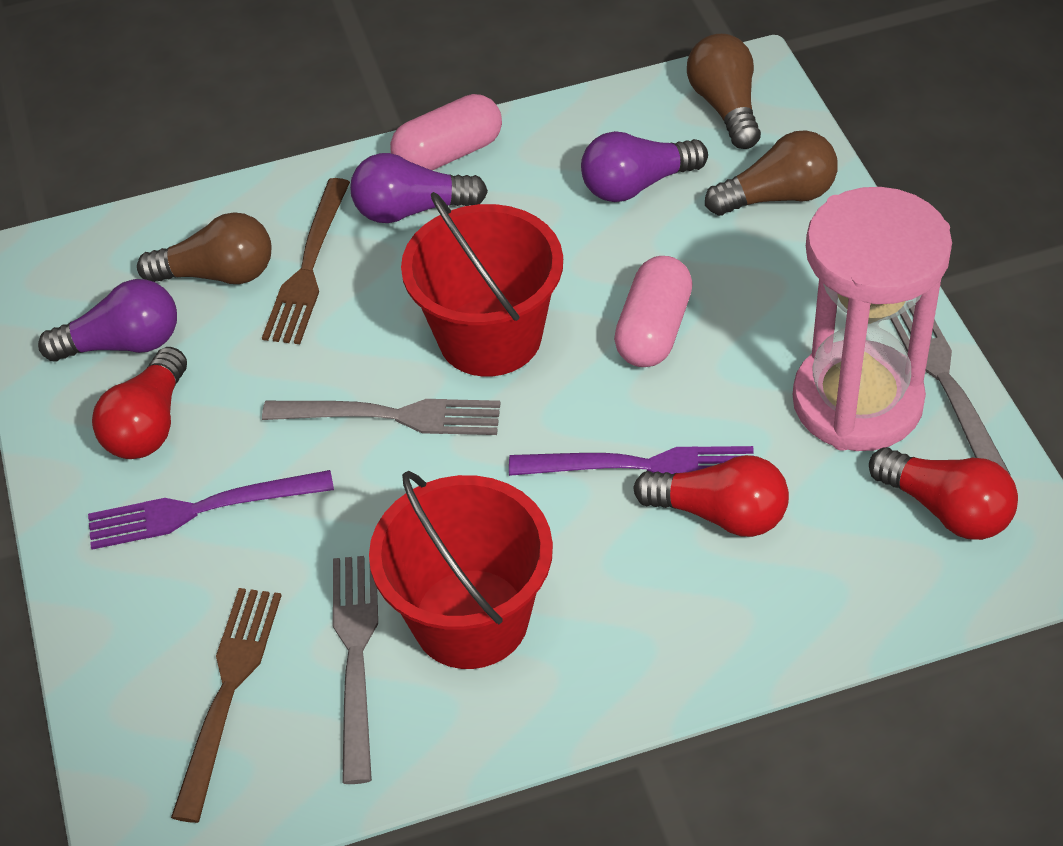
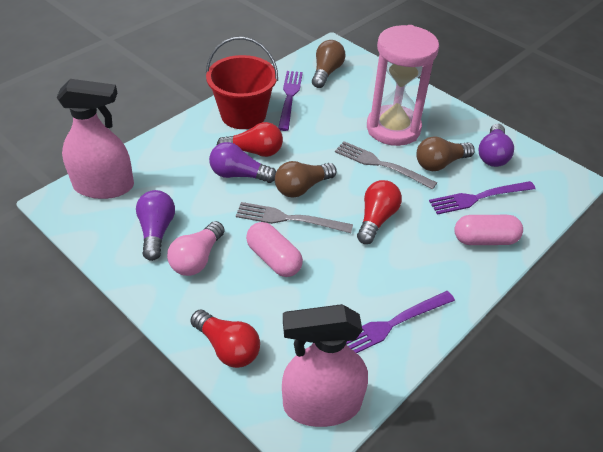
brown fork: [171,588,282,823] [262,178,350,344] = 2 -> none = 0
grey fork: [262,399,500,435] [333,556,378,784] [890,305,1011,476] = 3 -> [236,202,353,233] [335,141,437,189] = 2
pink light bulb: none = 0 -> [167,221,225,276] = 1
pink spray bottle: none = 0 -> [56,79,134,199] [282,304,368,427] = 2
purple fork: [88,470,334,550] [509,446,754,476] = 2 -> [278,71,303,131] [346,291,455,353] [429,181,536,215] = 3
red bucket: [369,471,553,669] [401,192,563,377] = 2 -> [206,37,278,129] = 1

